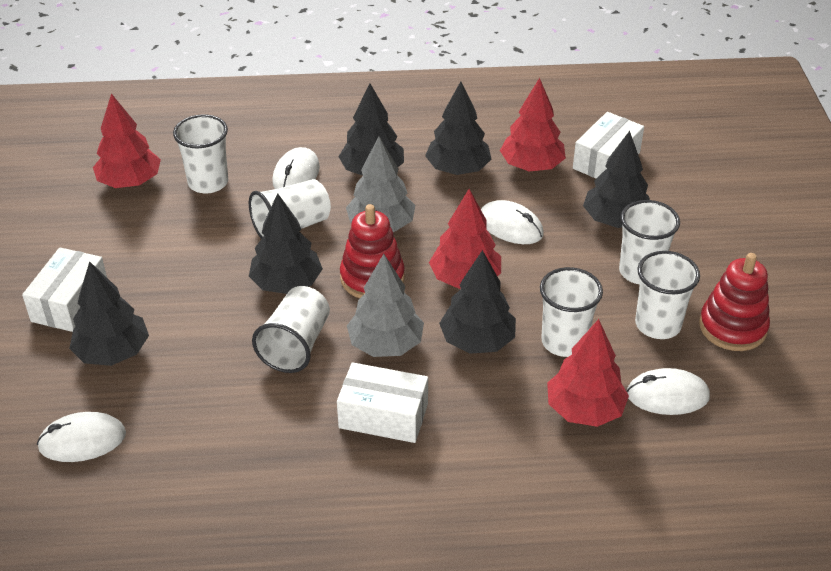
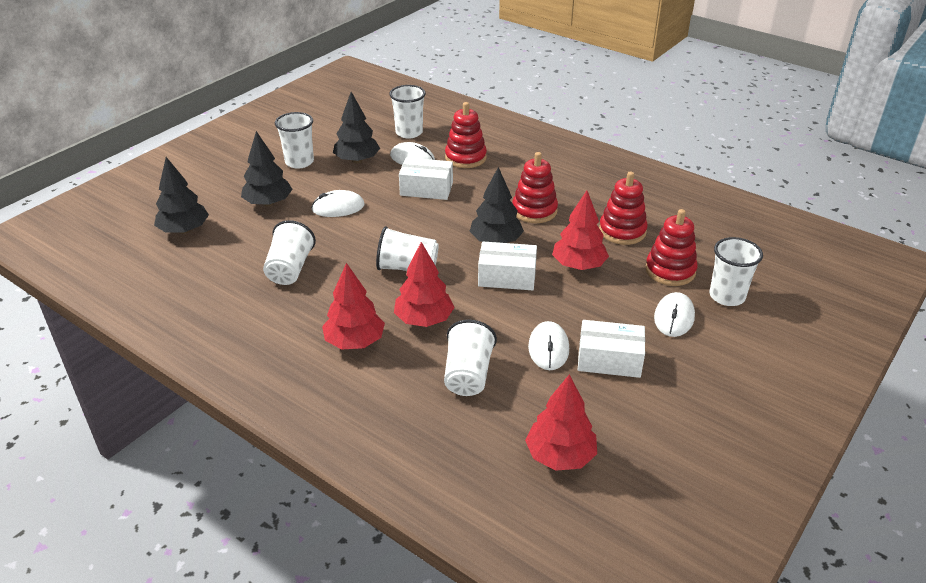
black tree: [69,261,149,366] [249,193,323,294] [338,83,404,176] [425,81,491,175] [439,250,516,354] [583,131,650,228] = 6 -> [154,157,209,234] [241,131,293,206] [333,92,380,163] [469,167,524,243] = 4
grey tree: [346,137,415,232] [347,254,424,357] = 2 -> none = 0
red stacking toy: [340,204,405,298] [699,253,770,351] = 2 -> [445,102,487,168] [512,152,558,223] [599,171,648,245] [645,209,698,286] = 4

